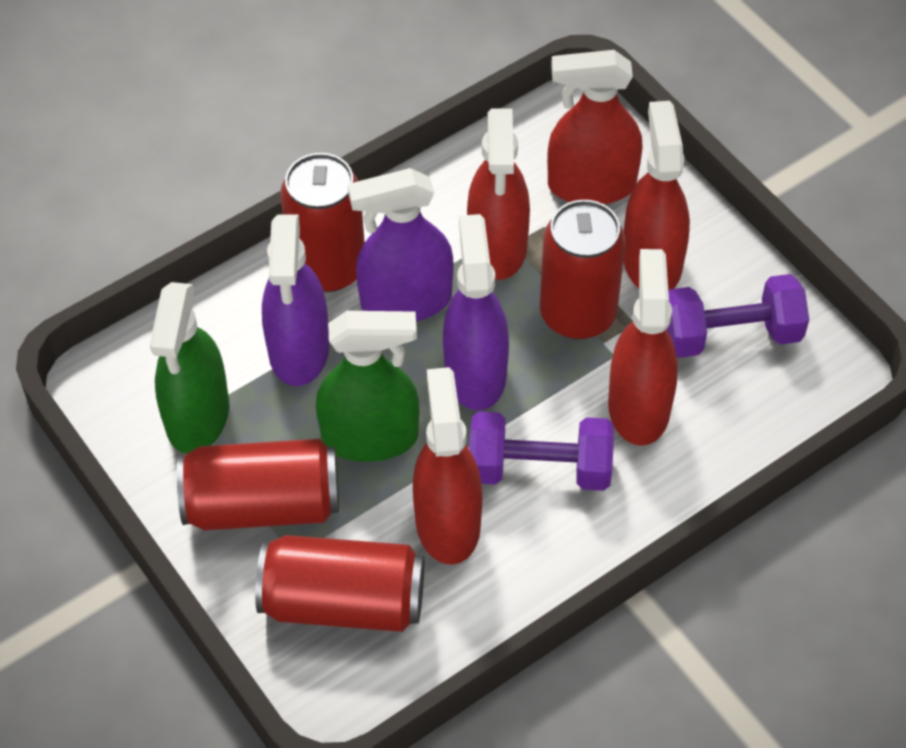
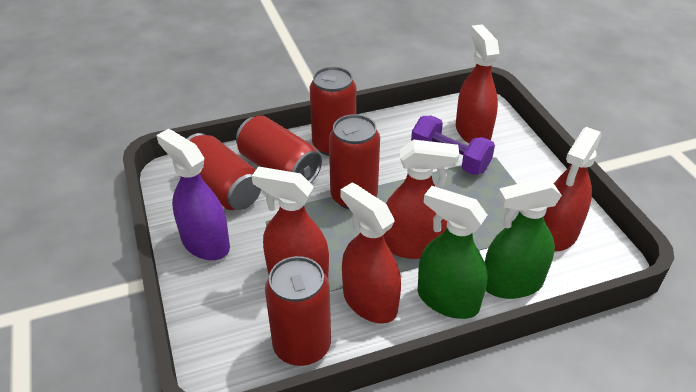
purple dumbbell: [469,411,614,491] [666,274,809,358] = 2 -> [411,115,495,175] = 1
purple spray bottle: [262,215,330,386] [348,168,453,321] [443,214,509,410] = 3 -> [156,129,230,260] = 1
red can: [177,439,339,530] [255,535,424,632] [280,153,365,292] [540,200,625,339] = 4 -> [187,133,261,210] [236,115,322,183] [265,256,331,366] [310,67,356,156] [329,114,380,209] = 5

